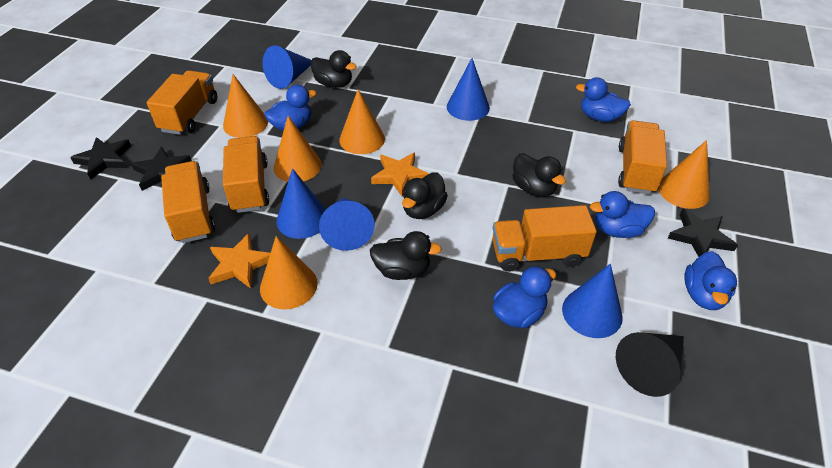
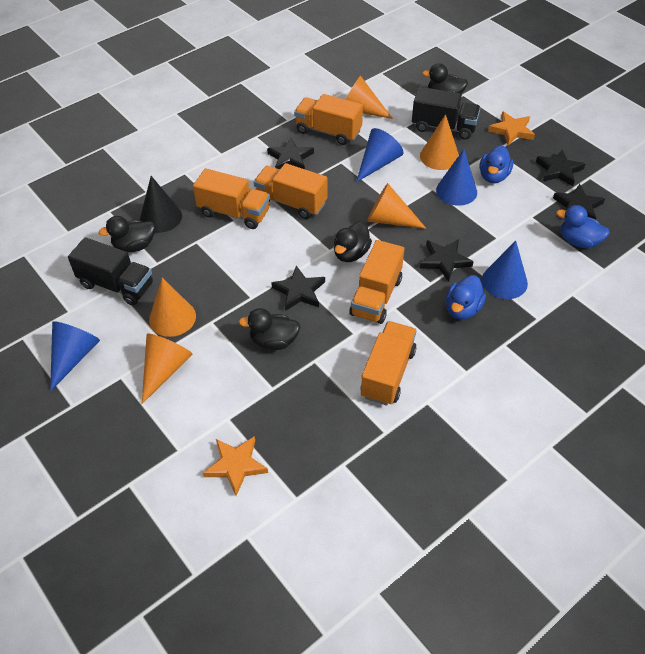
black star: [70,137,131,179] [131,147,192,191] [668,209,738,257] = 3 -> [267,138,314,169] [271,266,325,311] [420,239,474,282] [536,149,585,186] [553,184,605,220] = 5
black truck: none = 0 -> [68,237,153,305] [412,87,481,139] = 2
blue cone: [263,45,312,89] [276,168,326,239] [319,198,375,251] [447,58,490,121] [562,264,623,338] = 5 -> [50,321,100,391] [356,128,404,182] [436,149,477,206] [482,241,528,299] = 4
blue duck: [264,85,317,131] [493,266,556,328] [576,77,631,122] [590,191,655,238] [684,251,737,310] = 5 -> [446,275,486,320] [480,145,513,183] [556,205,610,248] = 3

